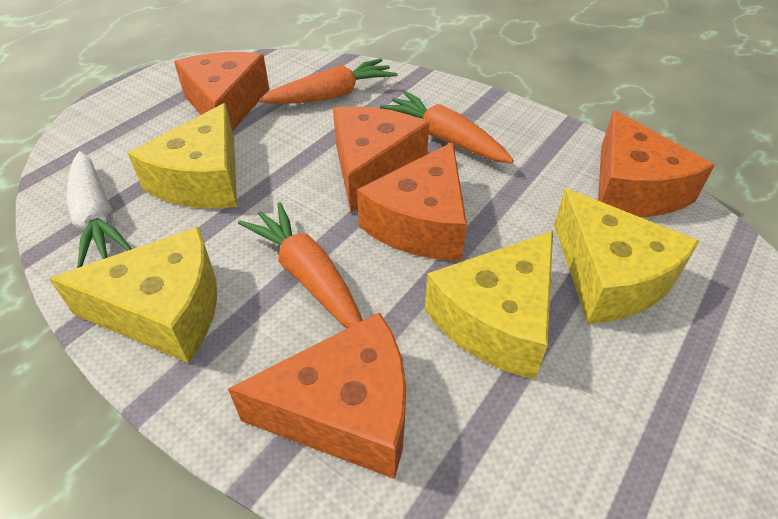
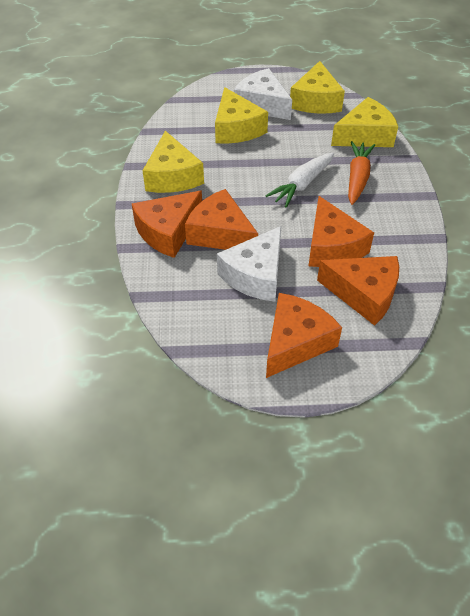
orange carrot: [238,202,363,328] [259,59,397,104] [380,91,514,163] = 3 -> [348,141,375,205] = 1
white cheese: none = 0 -> [217,226,281,302] [234,68,292,120] = 2

